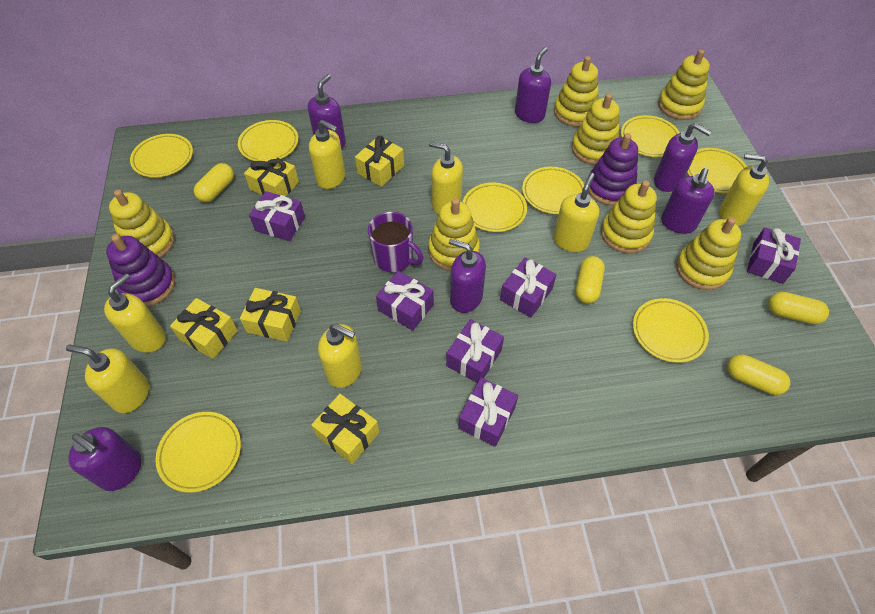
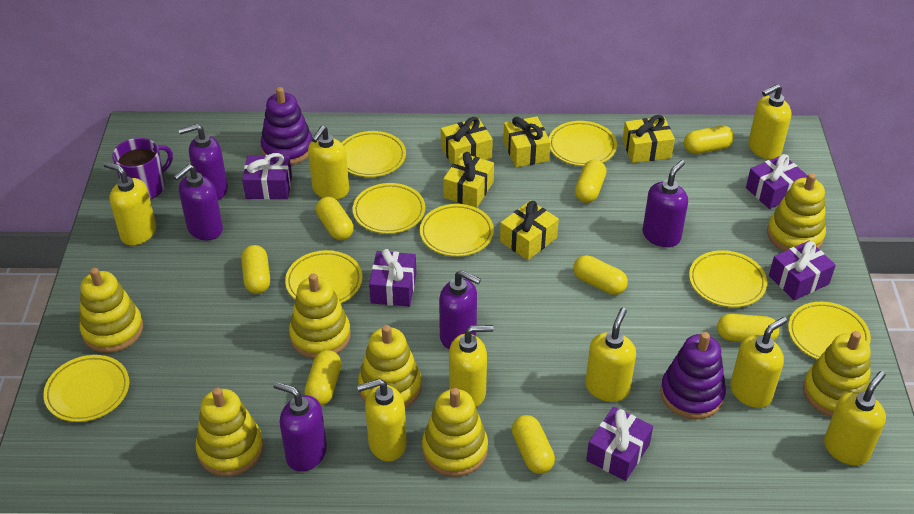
purple gift: [249,191,305,241] [376,271,434,331] [446,319,504,383] [458,378,518,447] [500,257,557,318] [747,227,801,284] = 6 -> [242,153,292,200] [369,249,416,307] [586,407,653,481] [746,154,807,209] [769,241,836,300] = 5
purple soap dispenser: [68,427,142,491] [308,74,346,149] [449,238,486,313] [515,47,551,123] [654,123,712,192] [661,168,715,234] = 6 -> [174,164,223,240] [178,124,228,200] [273,382,327,472] [439,270,481,349] [643,160,688,247] = 5
yellow capsule: [194,163,234,202] [576,256,605,304] [727,354,790,395] [768,292,829,324] = 4 -> [241,245,270,294] [305,350,341,406] [316,197,354,241] [512,415,555,474] [573,255,628,295] [575,160,607,203] [684,126,734,154] [717,314,779,342] = 8
yellow soap dispenser: [66,345,149,413] [104,273,166,352] [309,120,345,189] [318,324,362,388] [429,141,463,214] [553,173,599,252] [719,154,769,226] = 7 -> [104,162,156,246] [308,126,349,199] [357,379,407,461] [449,325,493,407] [585,308,636,402] [730,317,787,408] [748,84,791,159] [824,371,886,465] = 8

